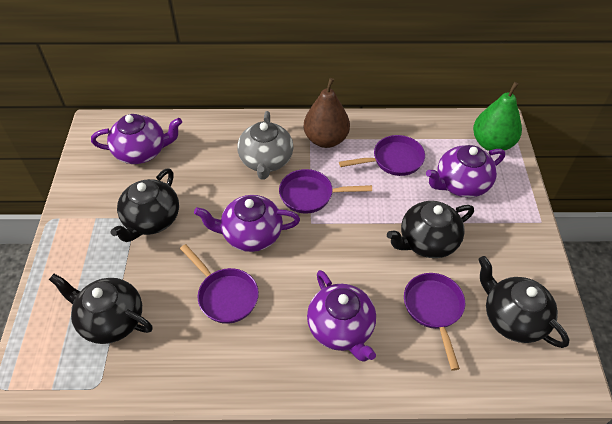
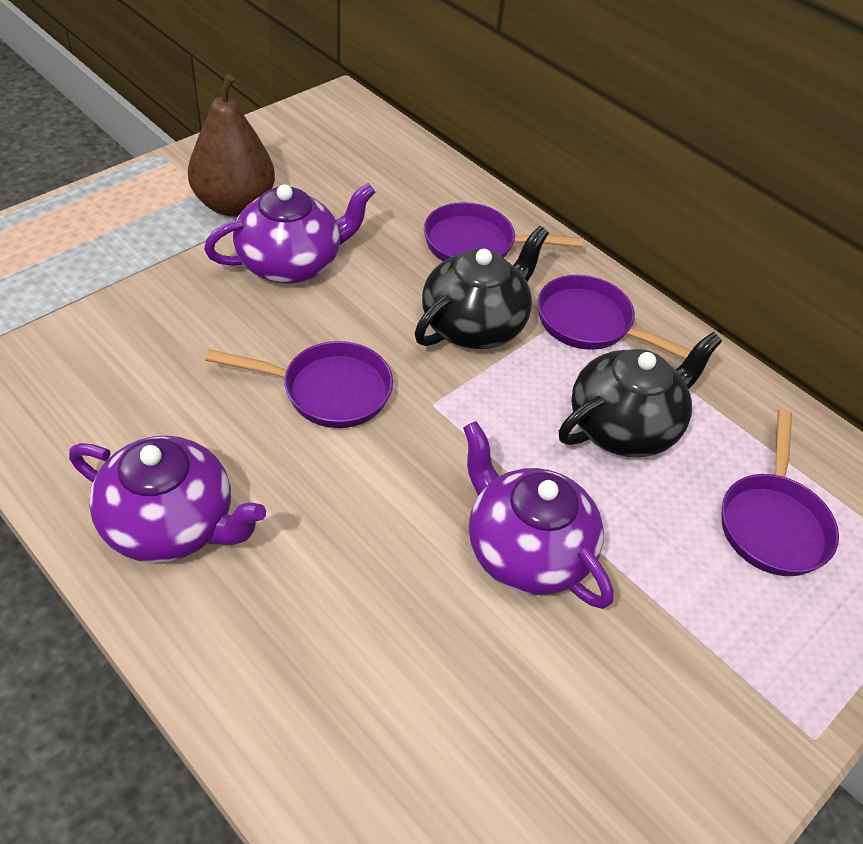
black teapot: [49,274,153,344] [110,168,179,242] [387,201,474,258] [478,256,569,348] = 4 -> [414,226,549,349] [559,332,722,457] = 2
green pear: [473,82,522,151] = 1 -> none = 0
grey teapot: [237,111,293,180] = 1 -> none = 0
purple teapot: [91,114,182,164] [194,195,300,252] [307,270,376,361] [426,145,505,198] = 4 -> [69,435,266,563] [204,183,375,284] [463,421,614,609] = 3

